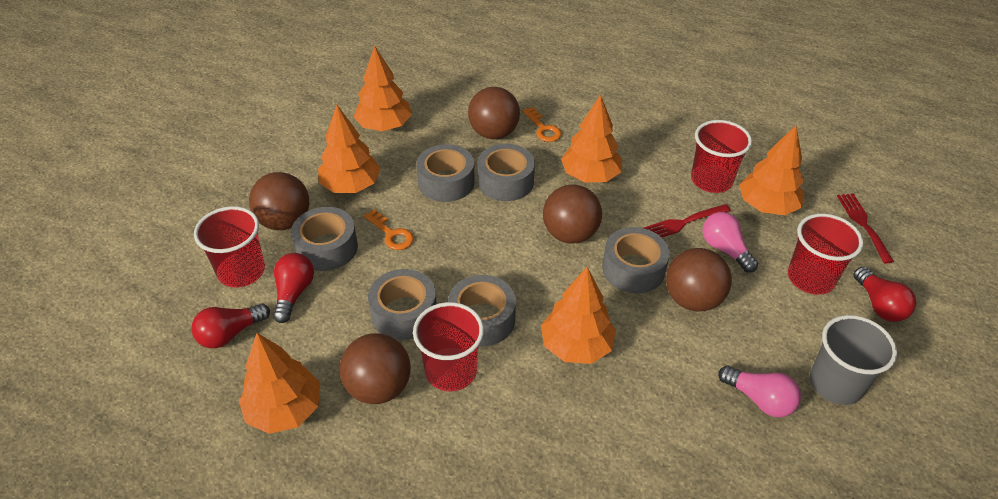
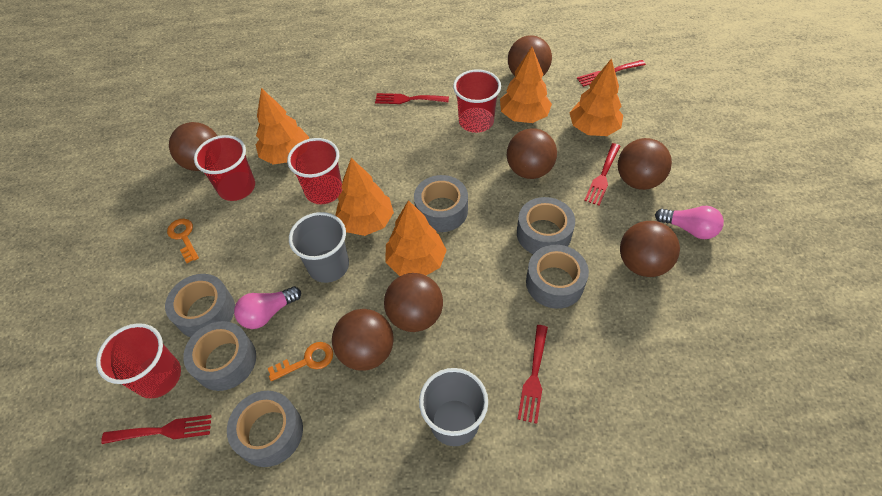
brown ball: [249,172,309,230] [340,333,411,404] [468,87,520,139] [543,185,602,243] [666,248,732,311] = 5 -> [169,122,217,171] [332,309,393,371] [384,273,443,332] [507,128,557,179] [508,35,552,76] [618,138,672,190] [620,221,680,277] = 7
grey cup: [810,315,897,405] = 1 -> [289,212,349,283] [419,368,488,446] = 2
orange tree: [239,333,320,434] [318,105,381,193] [354,46,412,131] [541,267,616,364] [561,94,622,182] [739,125,804,215] = 6 -> [256,88,309,164] [335,158,394,236] [386,200,447,276] [500,47,552,123] [570,58,623,136] = 5
red fork: [644,204,731,237] [837,194,894,263] = 2 -> [101,415,212,444] [375,93,449,104] [518,325,548,424] [577,60,646,87] [584,143,620,206] = 5
red light bulb: [192,303,270,348] [273,253,314,323] [853,266,916,322] = 3 -> none = 0

